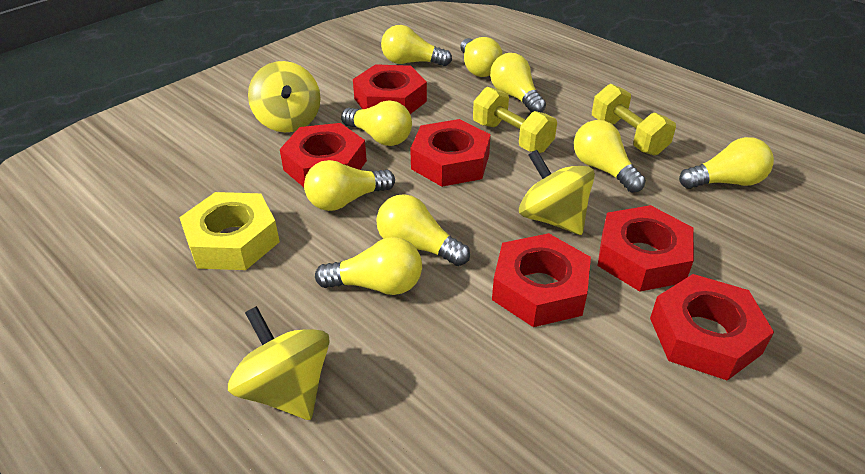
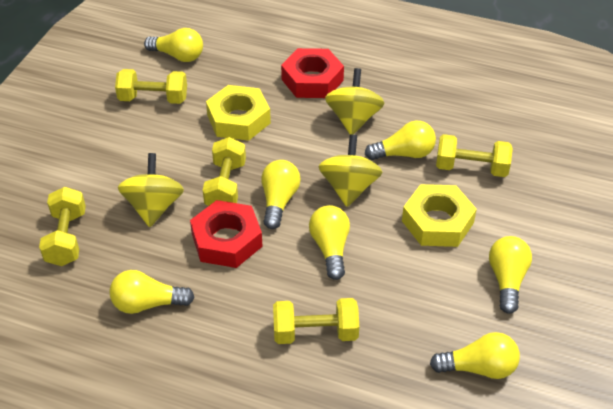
red nut: [280,123,367,187] [353,64,427,114] [410,119,491,187] [492,233,591,327] [598,205,694,291] [650,274,774,381] = 6 -> [190,200,263,268] [281,48,344,98] = 2
yellow dumbbell: [473,87,557,153] [592,84,676,155] = 2 -> [39,187,86,266] [115,69,187,104] [203,137,246,206] [273,298,359,344] [436,134,513,177] = 5
yellow light bulb: [304,160,395,211] [315,237,422,295] [341,100,412,146] [376,194,470,266] [381,25,452,66] [460,37,503,77] [490,53,546,113] [574,120,646,193] [679,137,774,189] = 9 -> [110,270,195,314] [144,28,203,62] [261,160,301,229] [309,205,350,280] [365,121,436,160] [430,332,520,379] [489,236,532,314] = 7
yellow nut: [179,192,280,270] = 1 -> [206,85,271,141] [402,184,477,247] = 2

